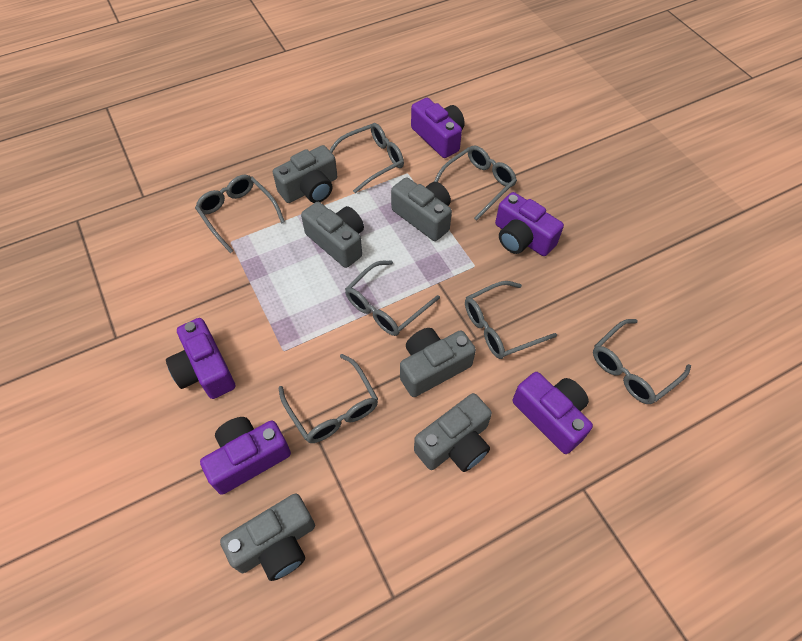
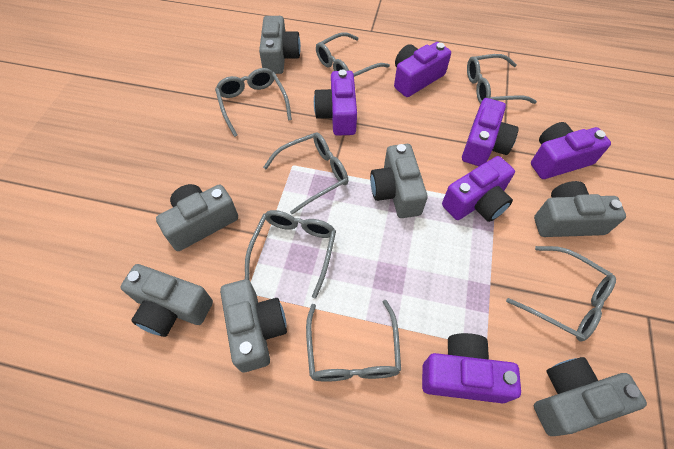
grey camera: [220,493,315,581] [273,145,337,203] [301,202,364,268] [391,177,452,241] [400,328,476,397] [414,393,492,472] = 6 -> [121,264,213,337] [156,184,238,251] [220,279,287,372] [259,16,301,74] [370,144,428,218] [534,181,626,237] [534,357,647,436] = 7
purple camera: [166,318,235,399] [200,417,291,495] [411,98,465,158] [495,192,564,256] [512,372,593,454] = 5 -> [314,69,357,136] [394,42,451,97] [422,333,521,403] [442,156,515,222] [462,98,519,166] [531,122,611,179] = 6

